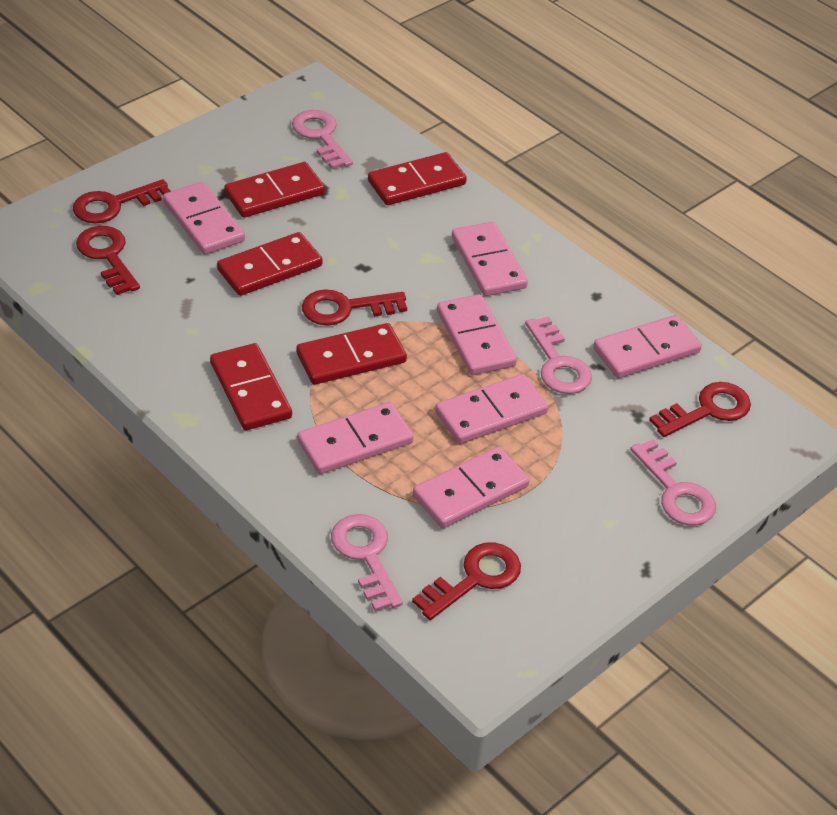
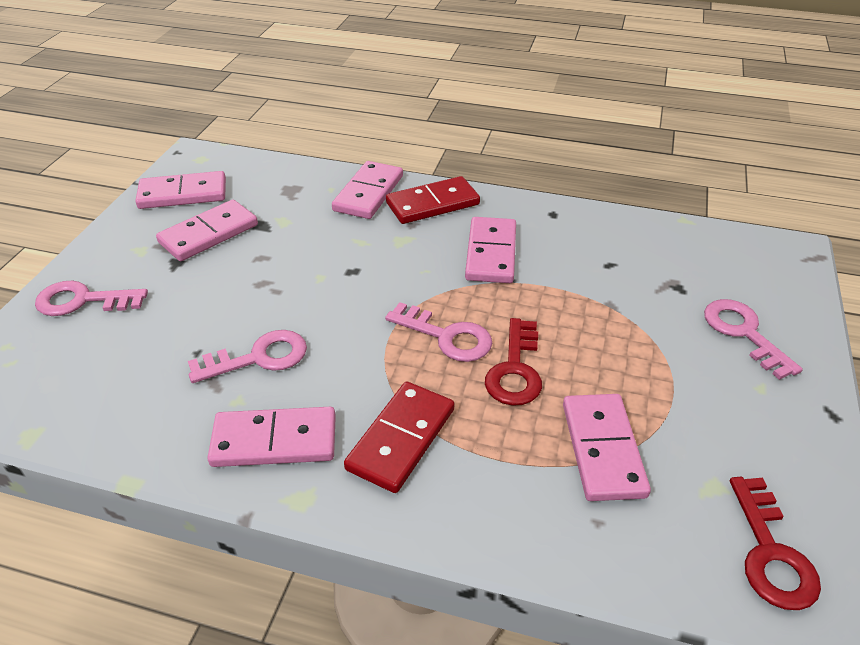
pink domino: [163,182,245,254] [297,402,414,474] [413,446,529,528] [435,374,548,444] [437,294,517,375] [452,222,528,296] [593,315,702,378] = 7 -> [135,171,226,209] [156,200,258,261] [207,407,336,467] [332,161,403,219] [465,217,516,283] [563,394,651,501] = 6
red domino: [210,343,292,430] [217,232,322,296] [224,162,325,218] [297,323,407,385] [368,152,467,205] = 5 -> [344,382,454,493] [386,176,480,224] = 2
red key: [73,179,171,224] [76,226,140,295] [302,289,407,325] [412,542,521,620] [649,382,751,437] = 5 -> [485,318,542,406] [730,477,821,610] = 2

